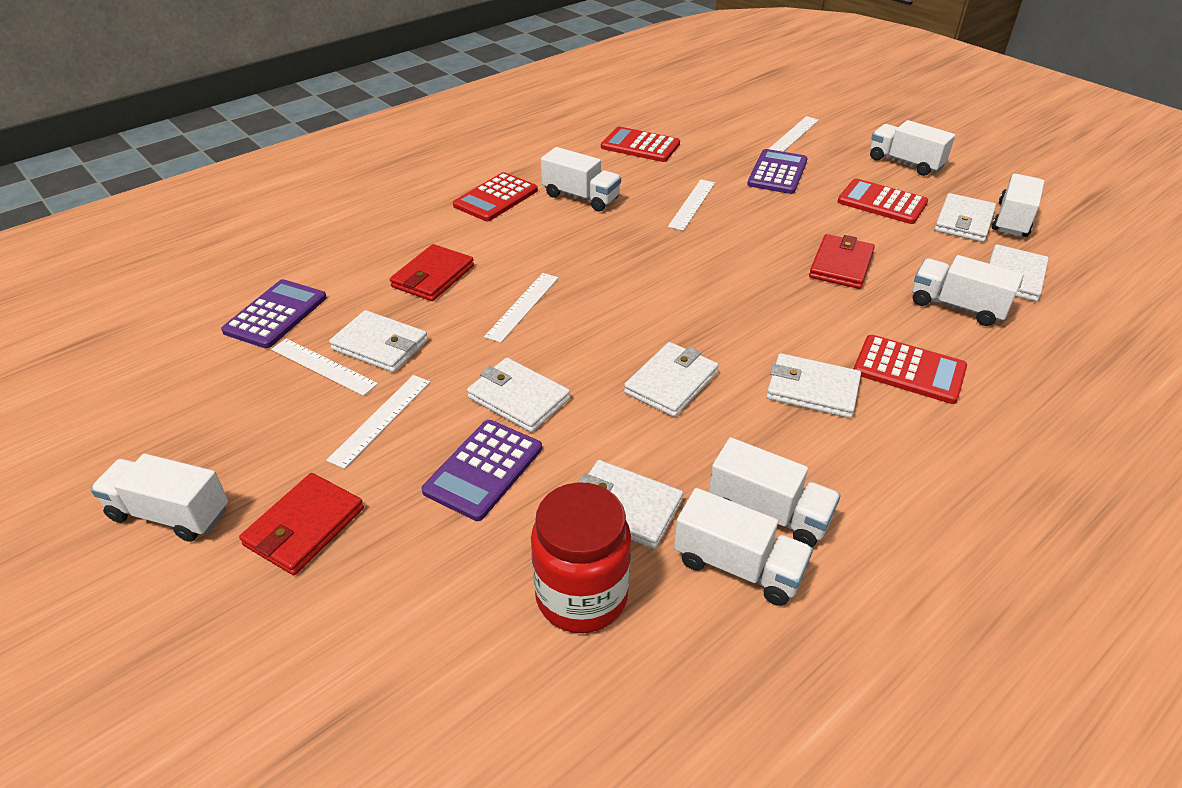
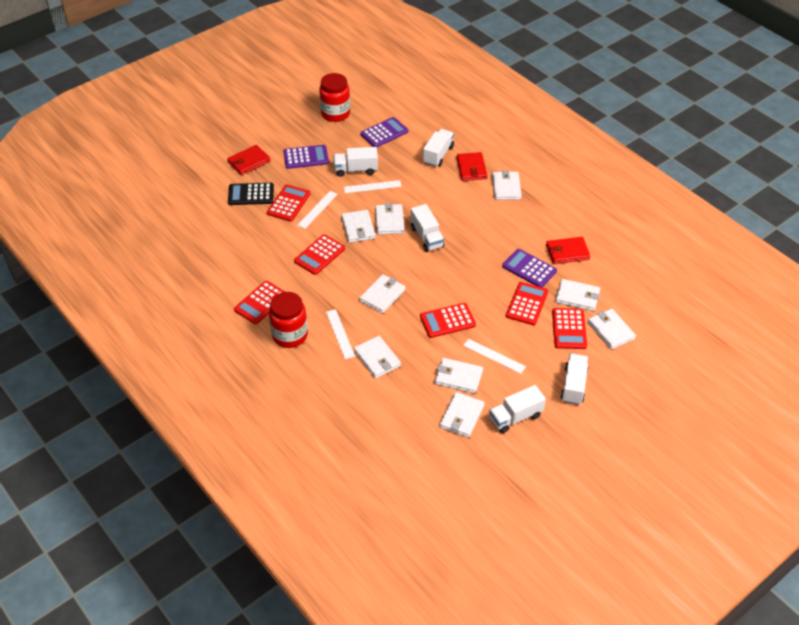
black calculator: none = 0 -> [228,183,274,205] = 1
red calculator: [453,172,538,221] [601,127,680,162] [838,178,928,224] [854,335,967,404] = 4 -> [234,281,285,324] [267,185,310,222] [294,234,345,275] [420,303,476,338] [506,282,548,325] [552,308,587,349] = 6
red jar: [531,482,631,633] = 1 -> [269,292,308,348] [319,73,350,122] = 2
white ruler: [271,339,378,396] [326,375,430,469] [484,273,558,343] [668,179,715,231] [769,116,819,152] = 5 -> [297,191,338,229] [326,309,355,359] [344,180,402,193] [463,339,526,374] = 4
white truck: [90,454,228,542] [541,147,621,212] [674,488,813,606] [709,437,840,547] [870,120,955,176] [912,255,1023,326] [992,174,1044,237] = 7 -> [333,147,378,177] [411,204,444,252] [423,129,454,167] [489,385,546,433] [561,353,588,405] = 5
white wallet: [329,310,428,373] [467,358,570,432] [578,460,683,549] [624,342,719,417] [766,353,861,418] [934,193,996,242] [989,244,1049,301] = 7 -> [342,210,375,243] [354,336,401,378] [360,274,405,313] [375,203,404,235] [435,358,483,394] [440,392,485,438] [492,170,522,200] [556,279,600,311] [588,309,636,350] = 9

